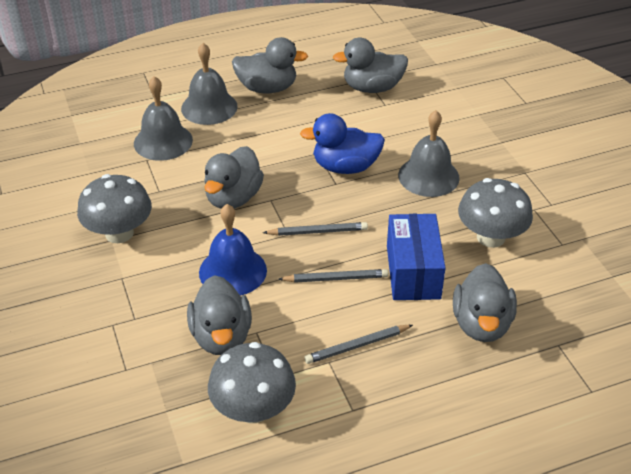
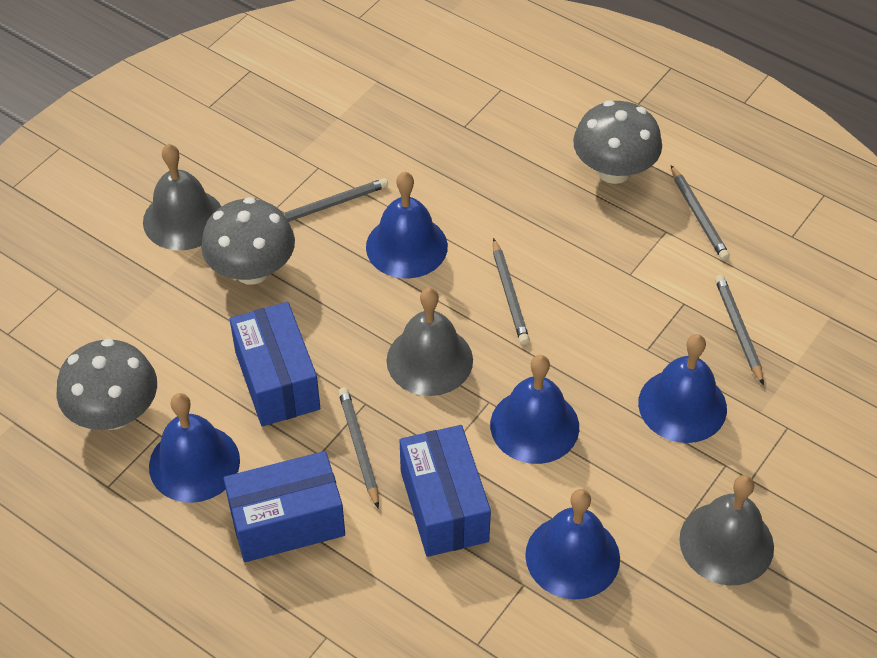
blue bell: [199,204,267,296] = 1 -> [149,393,240,503] [366,172,448,279] [490,355,579,464] [525,489,620,600] [638,334,727,443] = 5
blue box: [387,214,446,300] = 1 -> [224,451,345,562] [230,302,320,426] [400,425,491,557] = 3
blue duck: [300,113,385,174] = 1 -> none = 0
grey duck: [187,275,252,355] [204,146,264,209] [232,37,308,94] [333,38,408,93] [453,263,517,342] = 5 -> none = 0
grey pencil: [263,222,368,236] [278,269,389,283] [304,325,413,364] = 3 -> [283,178,388,222] [338,387,379,509] [493,238,530,345] [671,165,730,260] [715,275,764,385] = 5

